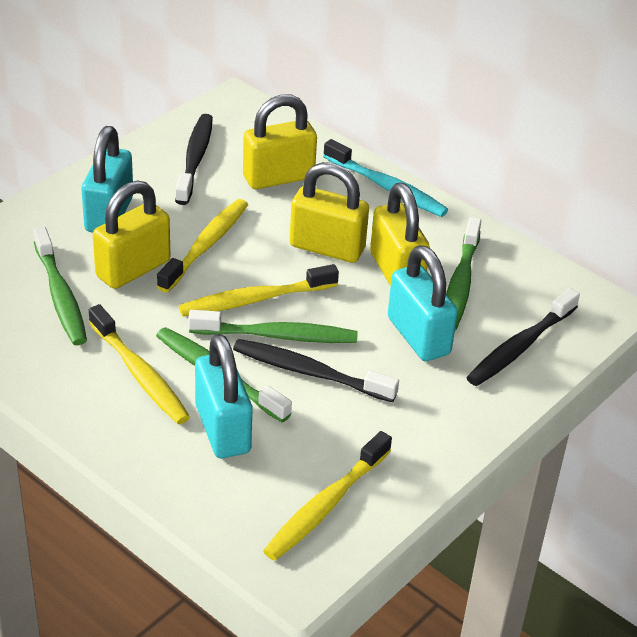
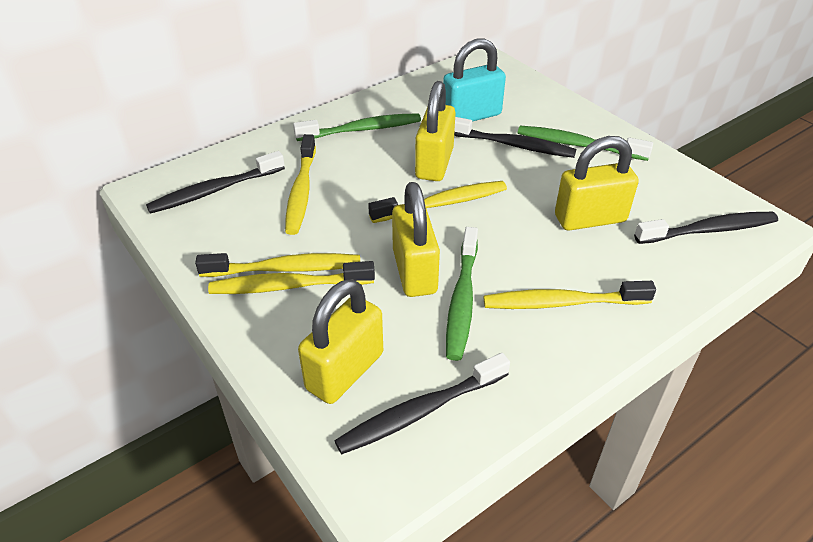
black toothbrush: [175,114,213,205] [233,339,399,403] [466,288,580,386] = 3 -> [146,151,285,214] [334,353,510,454] [454,117,576,158] [634,212,778,244] = 4
green toothbrush: [33,227,87,345] [156,327,292,422] [188,310,358,343] [446,217,481,331] = 4 -> [293,113,421,141] [446,227,478,361] [518,126,653,161] = 3
turquoise padlock: [81,126,133,232] [195,334,252,458] [388,245,458,361] = 3 -> [443,38,506,122] = 1
turquoise toothbrush: [323,139,448,217] = 1 -> none = 0
yellow toothbrush: [89,304,190,424] [157,199,248,292] [179,264,339,316] [263,431,392,561] = 4 -> [195,253,360,277] [208,261,375,294] [285,134,316,235] [368,181,507,223] [484,281,656,309] = 5

